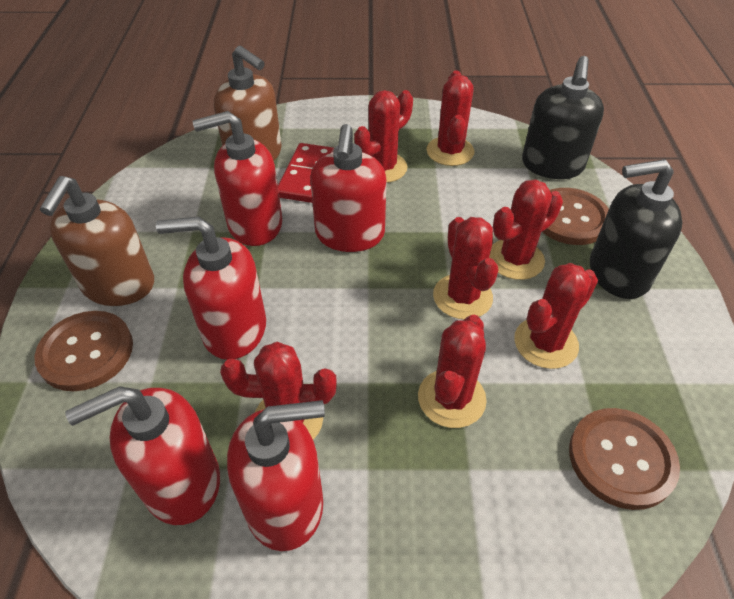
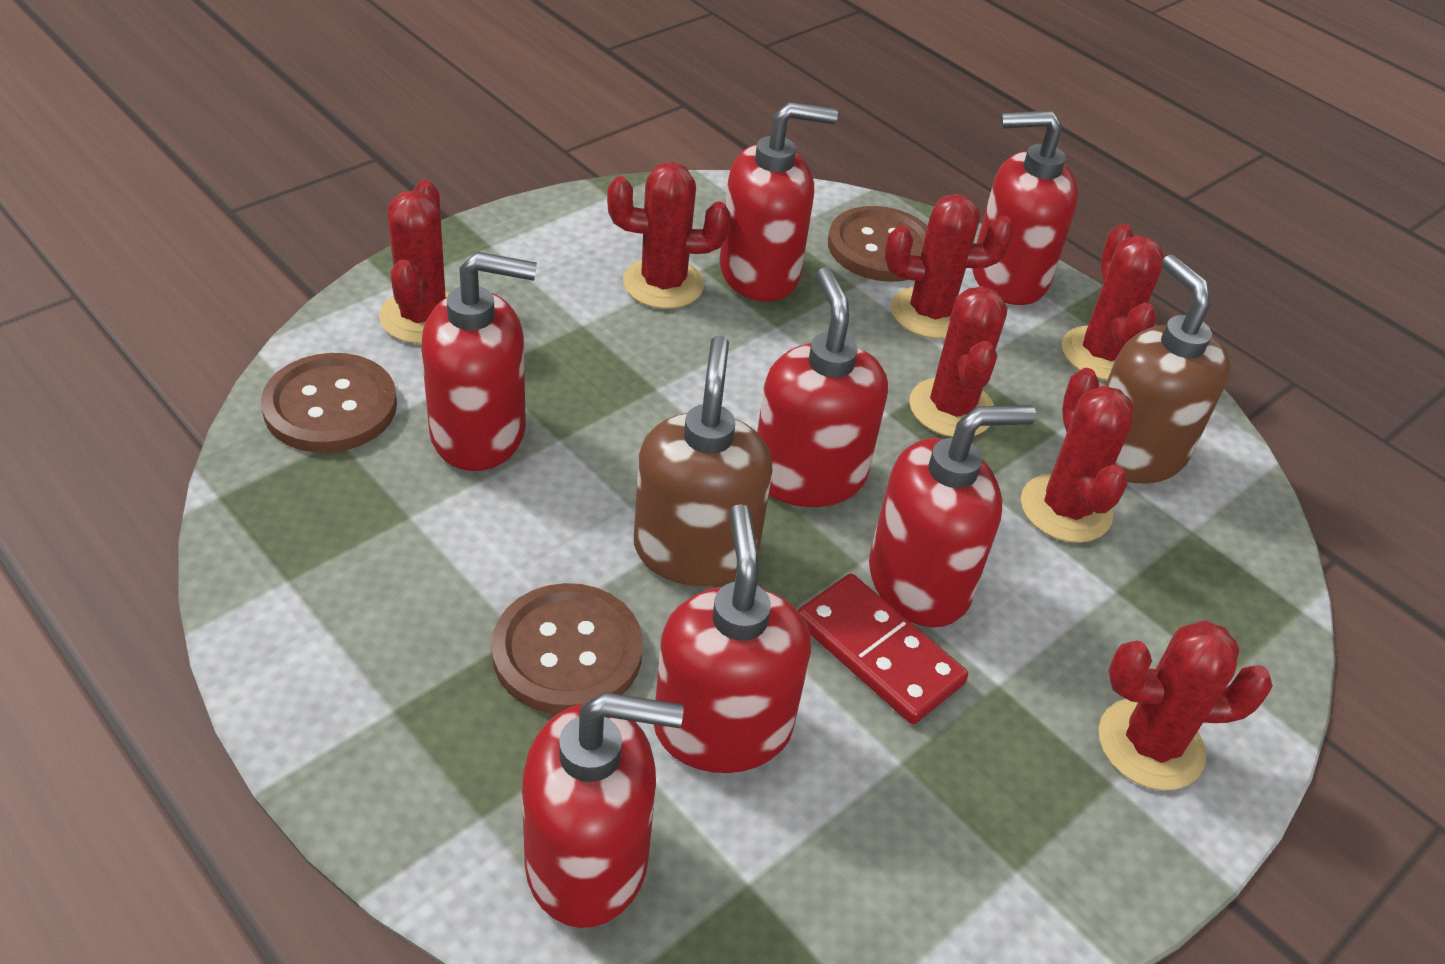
black soap dispenser: [522,56,604,179] [590,159,682,299] = 2 -> none = 0
red soap dispenser: [65,386,220,525] [156,216,266,360] [192,111,282,246] [227,400,325,551] [311,124,387,252] = 5 -> [421,252,537,471] [522,692,684,928] [654,504,811,773] [720,102,838,302] [757,267,888,507] [869,405,1036,627] [972,110,1078,305] = 7

